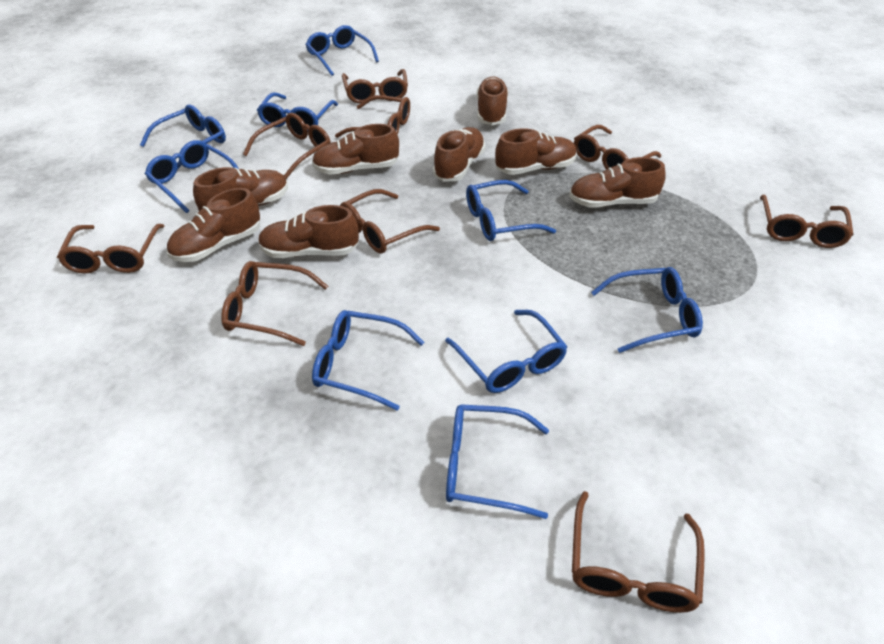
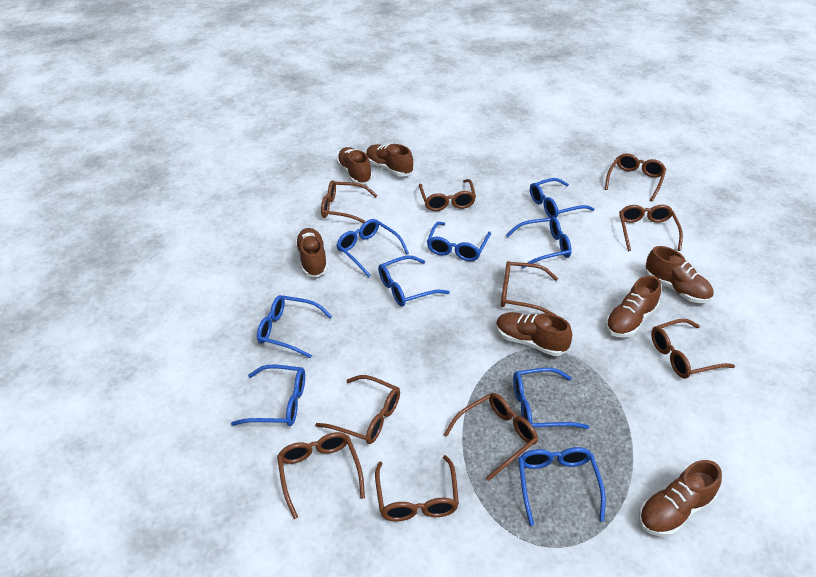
brown glasses: [57,224,164,274] [221,261,328,346] [243,113,331,179] [335,95,410,138] [340,189,440,254] [342,69,408,103] [572,491,705,613] [574,125,661,170] [760,195,854,248] = 9 -> [277,432,365,519] [315,375,400,444] [321,180,378,224] [375,455,459,521] [419,179,476,211] [444,393,538,481] [501,261,558,315] [605,153,666,202] [619,205,683,251] [651,319,735,379] = 10
brown shoe: [167,188,260,262] [193,167,288,211] [258,205,359,258] [312,124,399,175] [433,127,486,182] [476,76,508,126] [495,128,577,175] [569,157,666,208] = 8 -> [295,228,328,277] [336,147,373,184] [366,144,413,177] [496,312,572,356] [605,275,661,338] [639,460,722,537] [646,246,713,303] = 7

